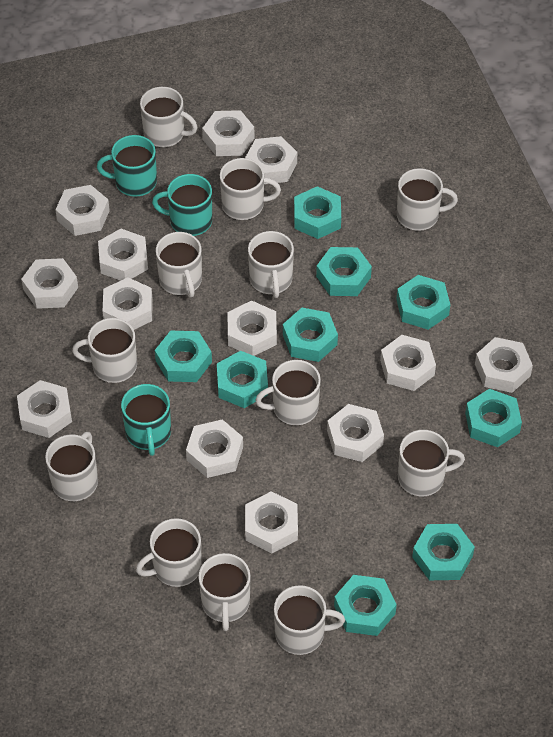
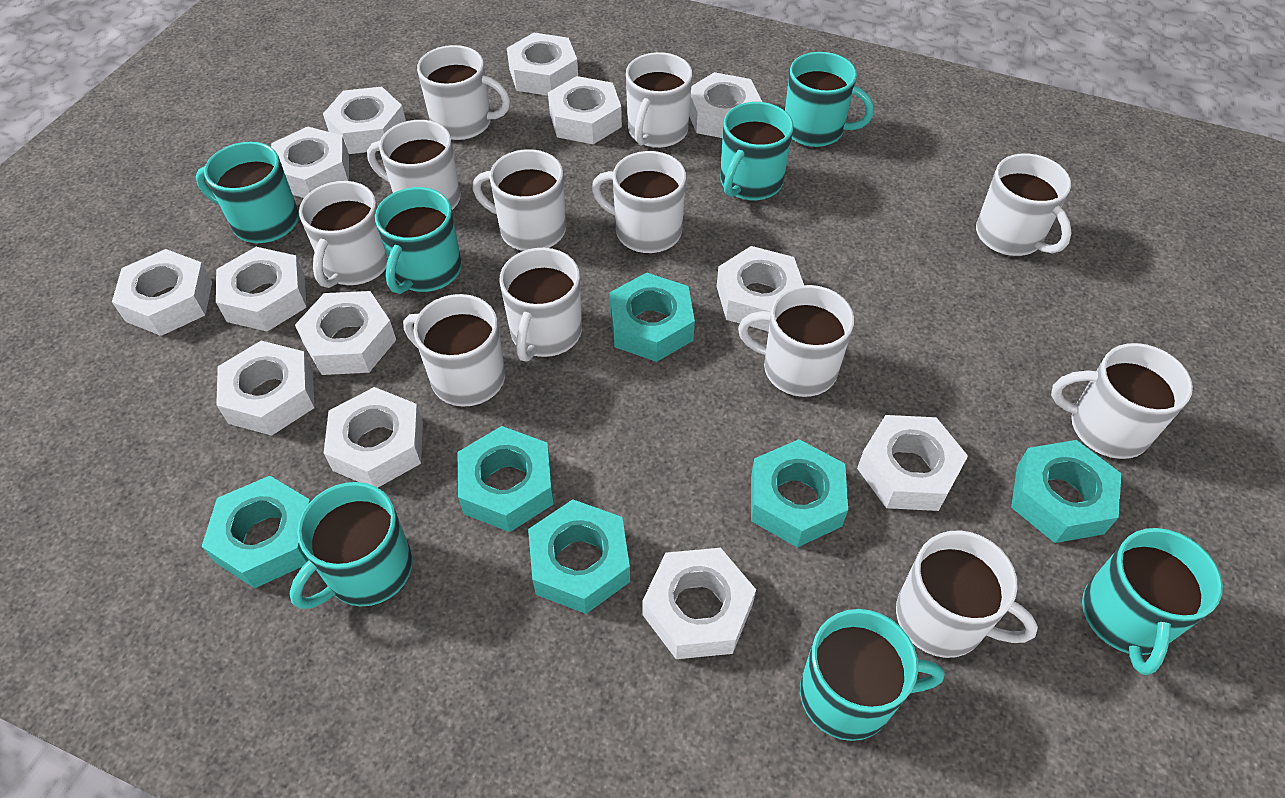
turquoise mug: [97,135,157,197] [121,384,171,456] [152,174,212,236] = 3 -> [195,142,299,243] [290,482,413,609] [375,187,462,294] [720,102,794,201] [785,52,874,147] [800,609,945,741] [1082,528,1223,675] = 7
turquoise nut: [155,331,212,382] [217,351,268,408] [283,308,338,362] [294,186,341,239] [316,247,372,296] [334,575,397,636] [396,275,450,330] [412,524,475,580] [465,389,522,447] = 9 -> [202,476,311,588] [457,426,554,532] [528,499,630,614] [610,272,695,362] [751,439,848,547] [1011,440,1122,543] = 6

